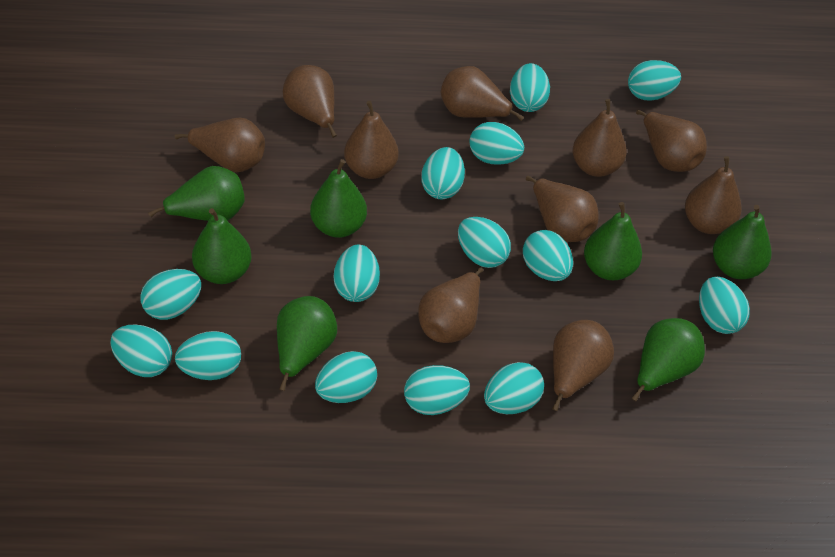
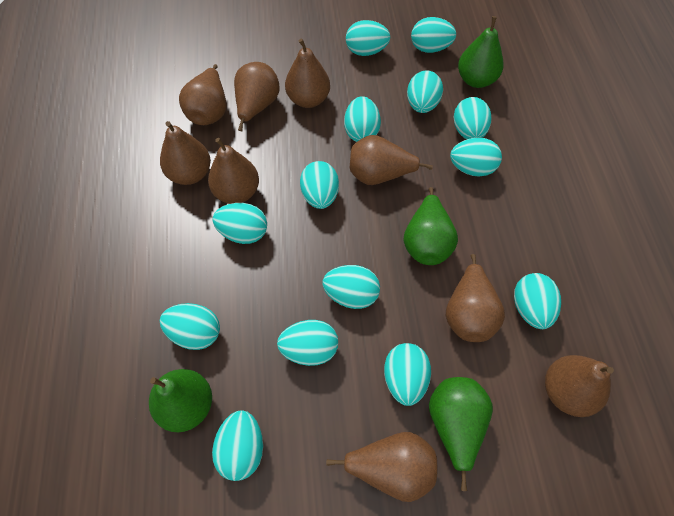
brown pear: [175,118,265,172] [283,65,337,138] [344,101,399,179] [418,267,483,343] [441,66,524,121] [526,176,599,242] [552,320,614,411] [572,99,627,177] [636,110,707,172] [685,156,742,234] = 10 -> [160,121,211,185] [179,64,226,125] [208,138,259,204] [234,62,279,131] [285,39,330,108] [326,432,437,502] [350,135,433,185] [446,254,505,342] [545,355,614,417] = 9
green pear: [148,166,245,221] [192,208,252,284] [277,296,337,391] [310,159,367,238] [584,202,642,280] [631,318,705,402] [713,205,772,279] = 7 -> [149,369,212,432] [404,187,458,265] [429,377,493,491] [458,16,504,88] = 4

